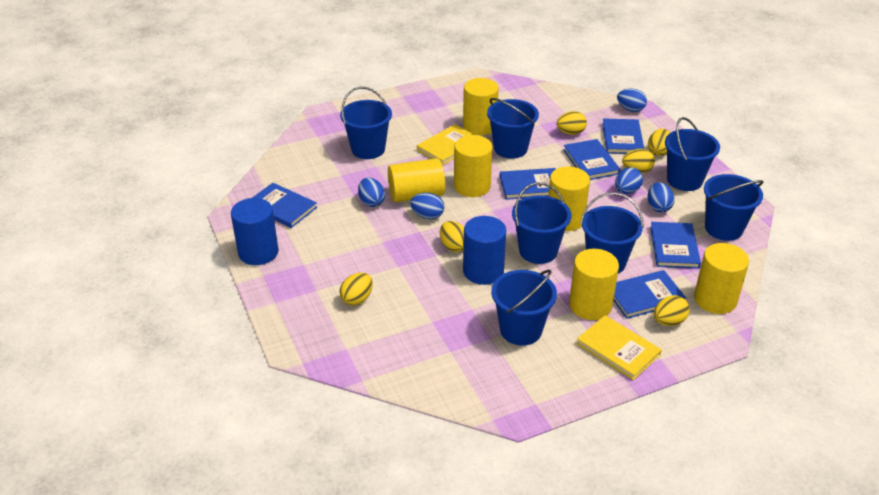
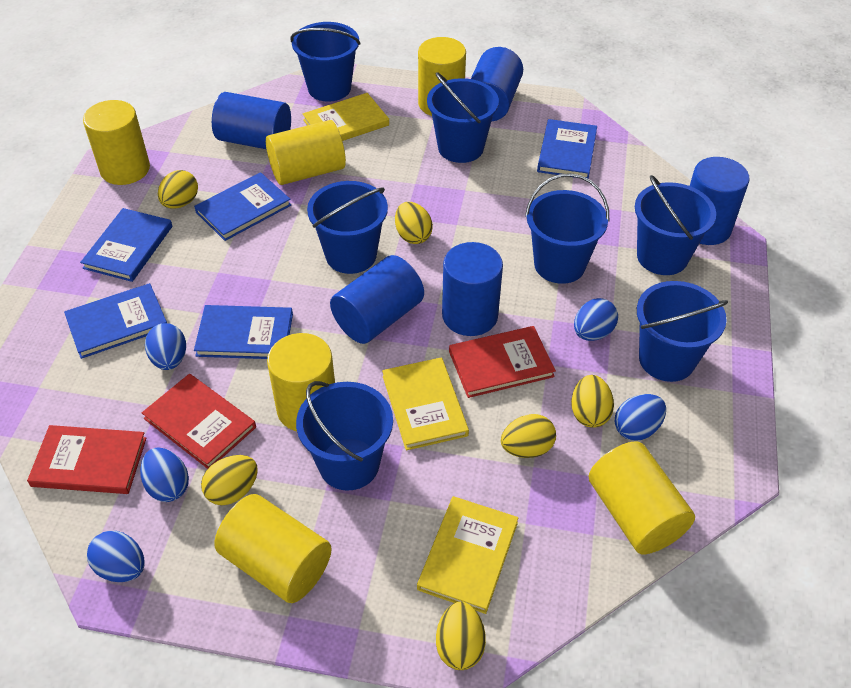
blue book: [252,183,317,228] [500,168,556,200] [563,139,621,180] [602,119,644,154] [613,270,686,319] [650,222,701,269] = 6 -> [64,283,167,359] [80,208,172,282] [194,172,291,241] [194,305,293,359] [537,119,597,179] = 5
blue cylinder: [231,198,279,265] [463,216,506,285] = 2 -> [212,92,291,149] [330,255,424,344] [442,242,503,336] [471,47,523,121] [690,157,750,245] = 5
red book: none = 0 -> [27,425,146,494] [142,374,256,469] [449,326,556,398] = 3
yellow book: [417,124,474,165] [576,315,662,380] = 2 -> [303,93,389,141] [382,357,469,450] [417,496,518,614] = 3

